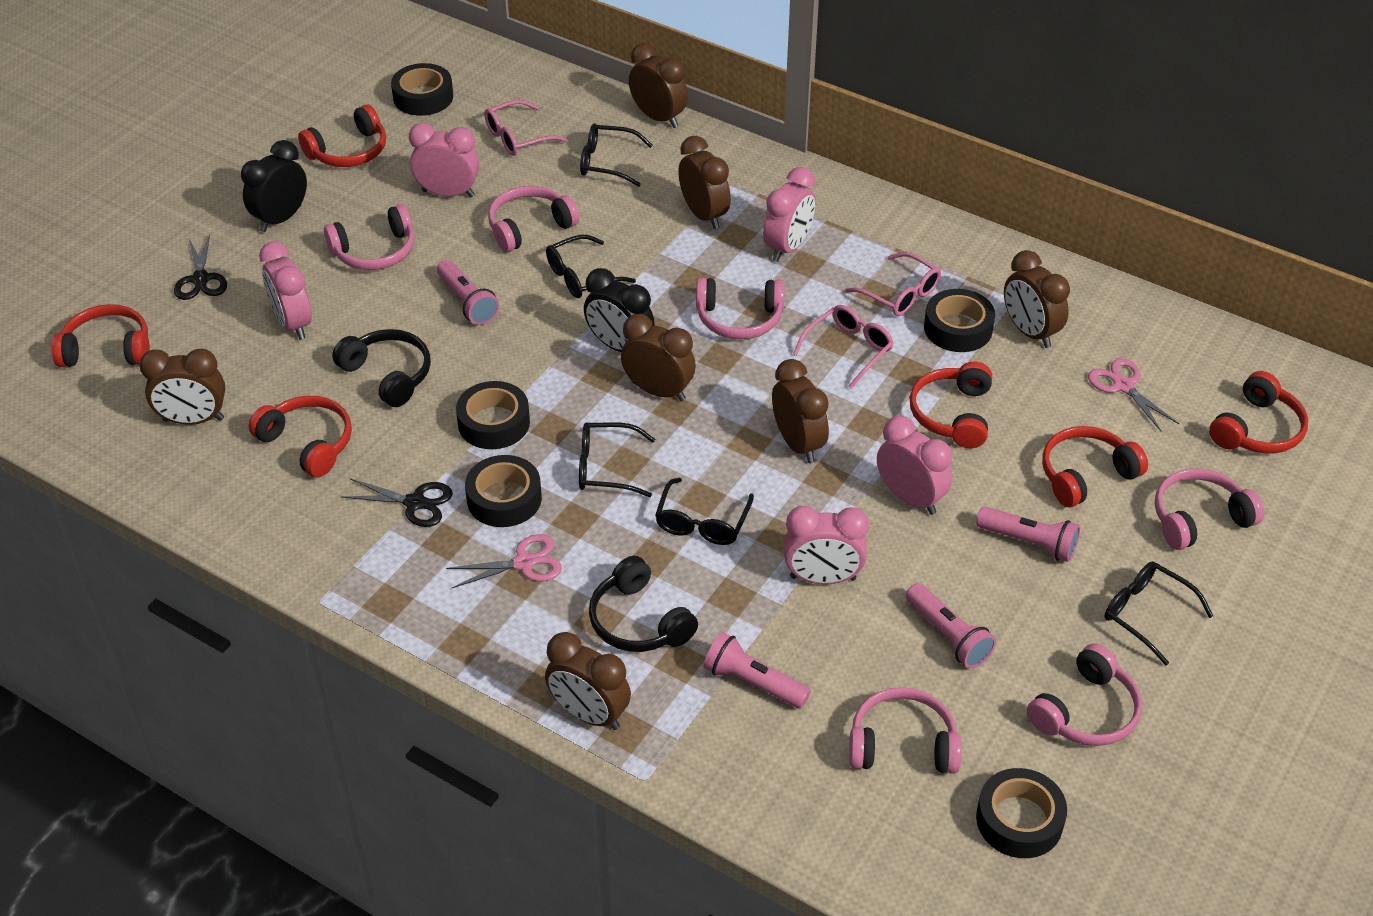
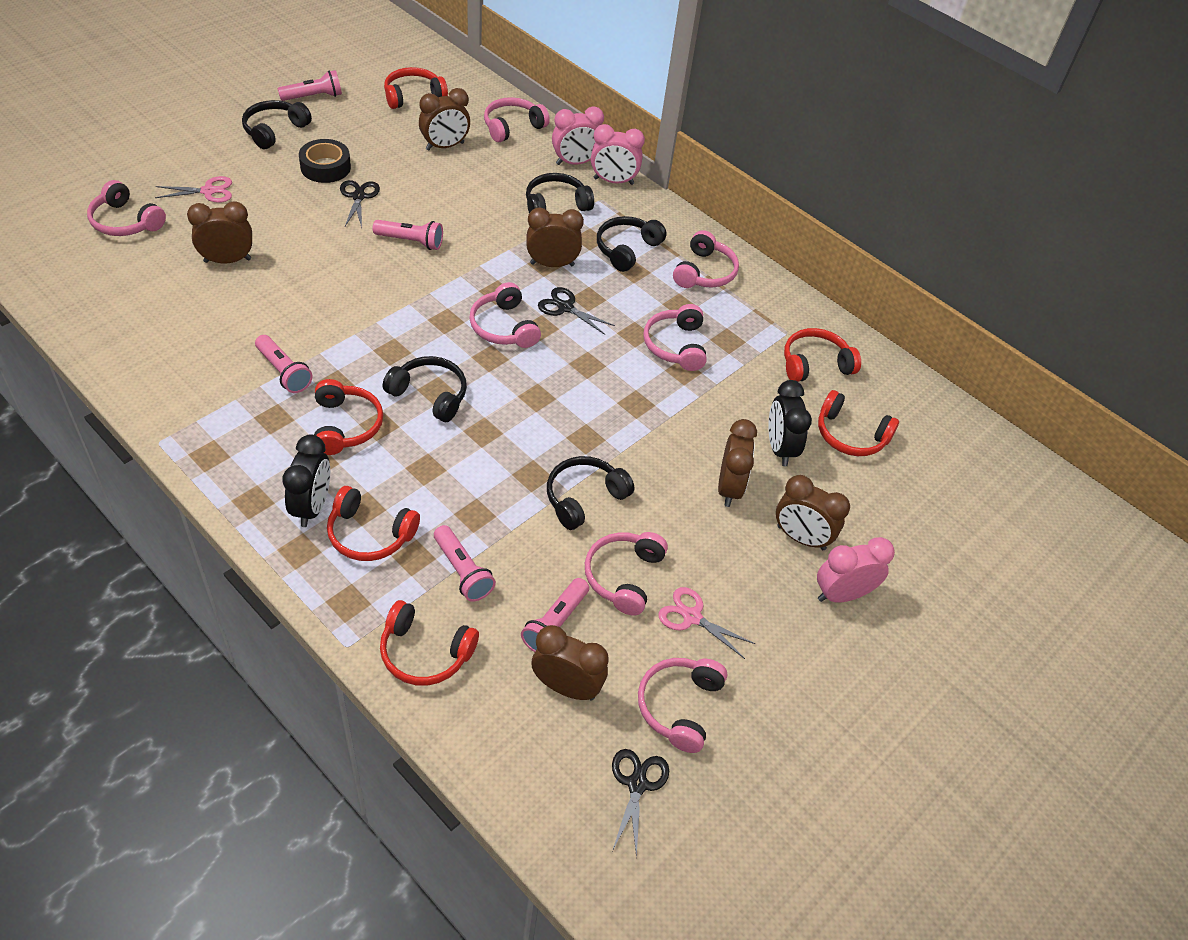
black glasses: [546,235,636,298] [579,422,655,497] [580,123,653,187] [655,478,754,545] [1104,562,1213,665] = 5 -> none = 0
black headphones: [332,329,431,407] [589,556,698,652] = 2 -> [242,100,312,149] [383,356,467,422] [526,173,594,213] [547,456,635,530] [597,216,667,272] = 5
black scissors: [174,234,227,300] [341,478,453,527] = 2 -> [340,180,380,228] [538,287,615,335] [612,749,669,858] = 3
black tape: [391,63,453,116] [456,381,530,449] [465,455,542,527] [924,289,995,352] [976,768,1067,858] = 5 -> [299,139,351,183] = 1
brown clock: [139,349,225,425] [545,632,631,730] [621,314,696,401] [629,43,688,128] [678,136,731,229] [772,359,829,463] [1004,250,1070,348] = 7 -> [187,201,252,263] [419,88,470,151] [526,207,584,267] [531,625,609,700] [718,419,757,507] [776,475,850,550] = 6
pink clock: [259,241,312,340] [409,123,479,197] [763,167,815,262] [784,506,869,584] [877,416,952,515] = 5 -> [552,107,604,165] [591,124,645,185] [817,537,895,603] = 3
pink flashlight: [437,260,499,325] [704,632,811,709] [906,583,996,668] [976,507,1080,562] = 4 -> [255,335,313,393] [277,70,342,101] [373,220,443,250] [434,525,496,602] [521,578,589,652] = 5
pink glasses: [484,100,568,156] [793,305,894,389] [845,252,941,316] = 3 -> none = 0
pink headphones: [324,204,415,270] [488,186,580,252] [696,278,784,339] [849,687,962,774] [1027,643,1142,746] [1155,469,1264,550] = 6 -> [87,180,166,236] [469,282,541,348] [484,97,550,142] [585,532,668,616] [638,658,728,753] [643,304,707,371] [673,230,739,288] = 7

